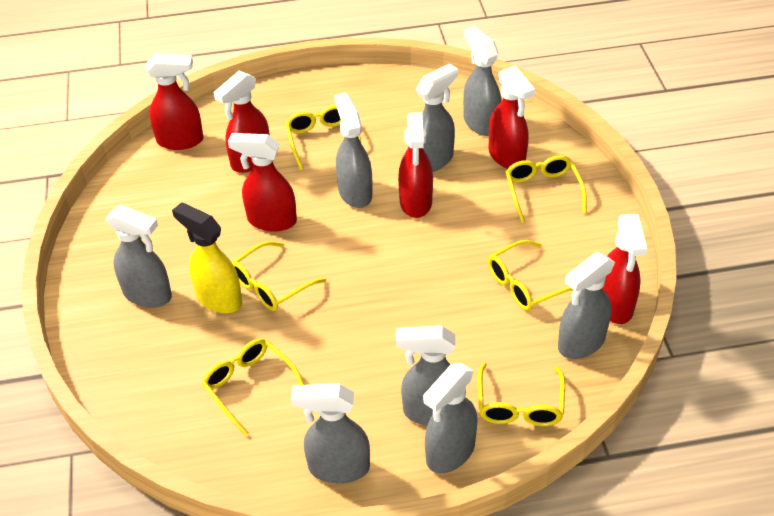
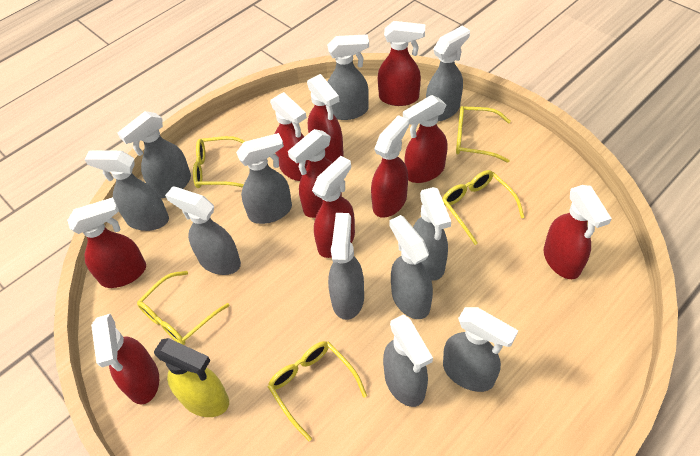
grey spray bottle: [106,204,172,308] [291,383,370,483] [334,93,373,208] [396,326,455,425] [416,64,458,172] [423,363,478,473] [463,26,501,136] [558,252,615,359] = 8 -> [84,151,169,231] [117,111,191,198] [165,186,241,275] [236,133,292,224] [327,34,369,120] [328,213,364,320] [383,314,433,407] [389,215,433,319] [413,187,451,281] [426,26,470,121] [443,307,518,392] = 11
red spray bottle: [146,53,204,150] [214,71,270,173] [228,133,297,232] [398,112,433,218] [489,65,535,169] [602,214,647,324] = 6 -> [67,197,146,288] [91,314,159,405] [270,92,308,181] [288,129,342,218] [307,74,343,162] [312,156,355,258] [371,115,409,218] [378,21,425,106] [403,95,448,183] [544,185,612,279] = 10
yellow glasses: [201,339,305,436] [232,241,326,311] [285,105,361,170] [478,363,565,426] [488,240,573,311] [505,155,587,223] = 6 -> [137,271,230,345] [193,136,245,188] [268,341,367,441] [442,170,525,245] [456,106,511,163] = 5

